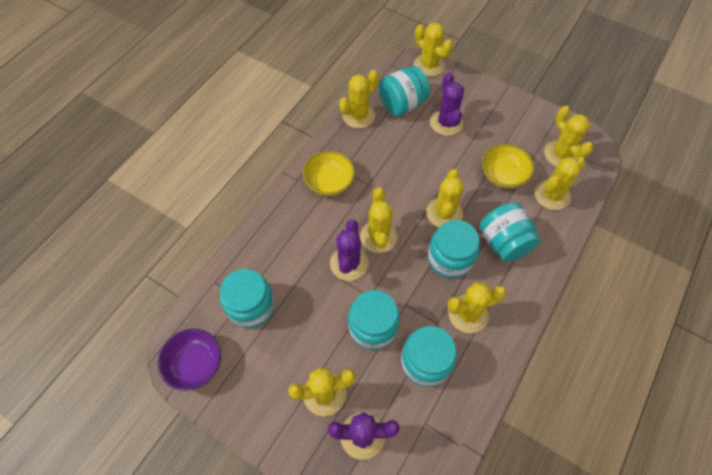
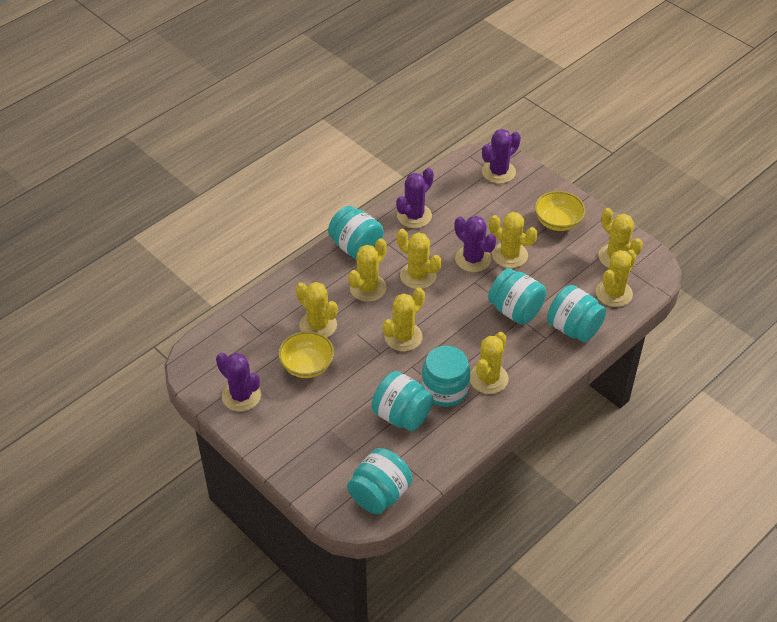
purple bowl: [158,329,221,391] = 1 -> none = 0
purple cactus: [328,412,399,460] [330,220,368,281] [430,73,464,136] = 3 -> [216,353,261,412] [396,168,434,228] [455,216,496,272] [482,129,521,184] = 4

